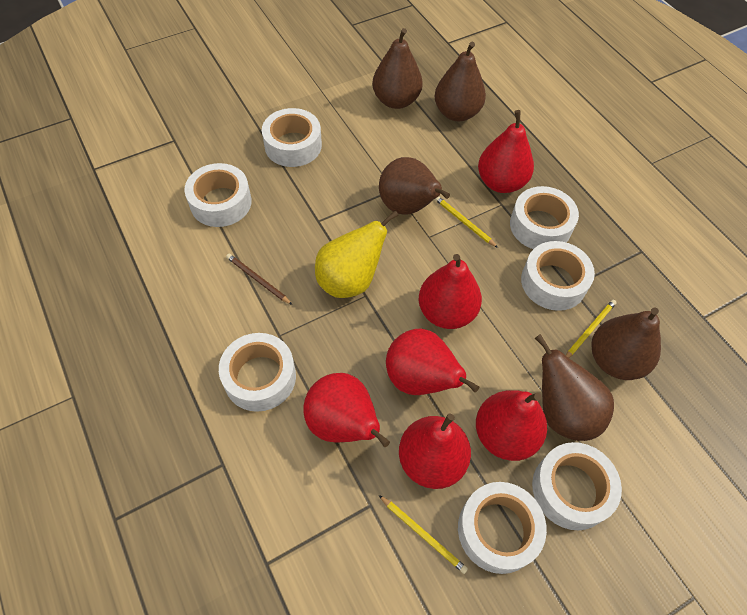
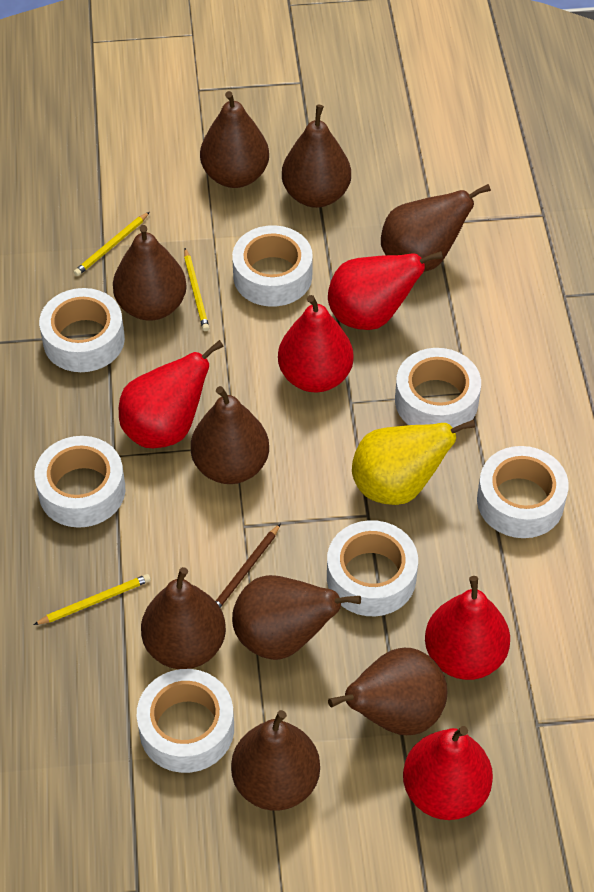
brown pear: [372,28,423,109] [379,157,450,215] [434,42,486,121] [535,334,614,441] [592,307,661,380] = 5 -> [113,225,187,321] [141,567,226,669] [191,386,269,484] [200,91,269,188] [231,710,320,811] [232,575,361,660] [282,105,351,208] [328,648,447,735] [381,184,491,272] = 9
red pear: [303,373,390,447] [386,329,479,395] [399,413,471,489] [419,254,482,329] [476,390,547,461] [478,110,534,193] = 6 -> [119,340,224,448] [278,295,354,392] [328,251,443,330] [403,726,493,820] [425,576,510,680] = 5

